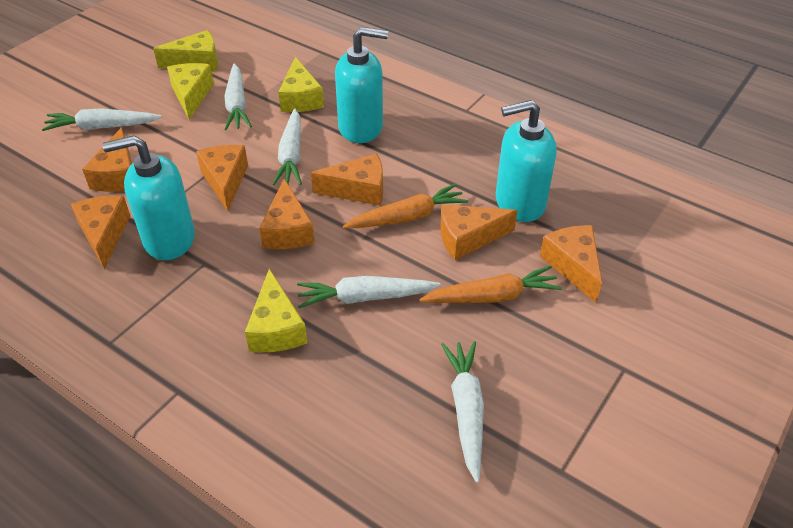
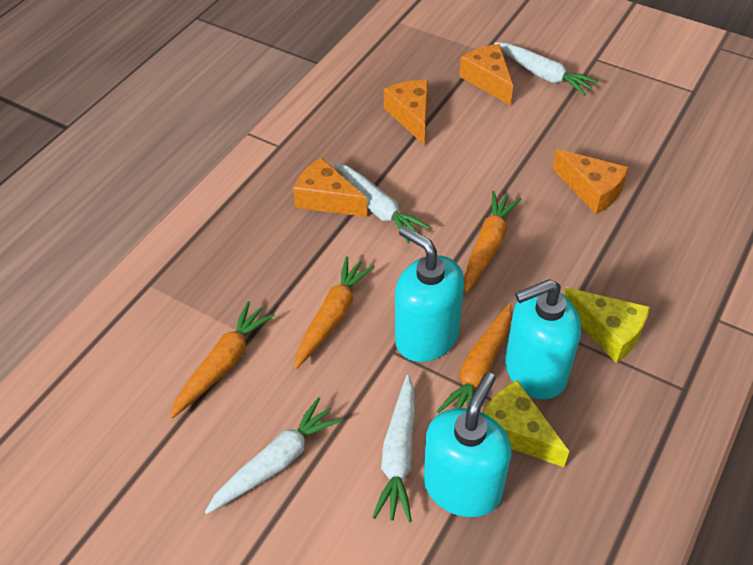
orange carrot: [343,183,468,229] [419,266,562,303] = 2 -> [170,301,275,419] [294,256,375,369] [437,303,512,413] [464,191,521,293] = 4
orange cheese: [71,196,130,269] [82,127,132,192] [196,145,248,211] [259,179,315,249] [311,153,383,206] [441,204,518,260] [540,225,602,302] = 7 -> [293,158,367,217] [384,80,428,145] [459,44,513,105] [553,149,629,214] = 4
white carrot: [42,108,162,131] [224,63,252,130] [273,109,302,185] [297,276,440,308] [441,341,484,483] = 5 -> [205,397,343,514] [335,163,431,243] [372,375,415,522] [494,43,598,96] = 4
yellow cheese: [153,30,218,71] [167,63,214,119] [245,269,307,352] [278,57,324,112] = 4 -> [482,380,569,467] [564,288,650,363] = 2

